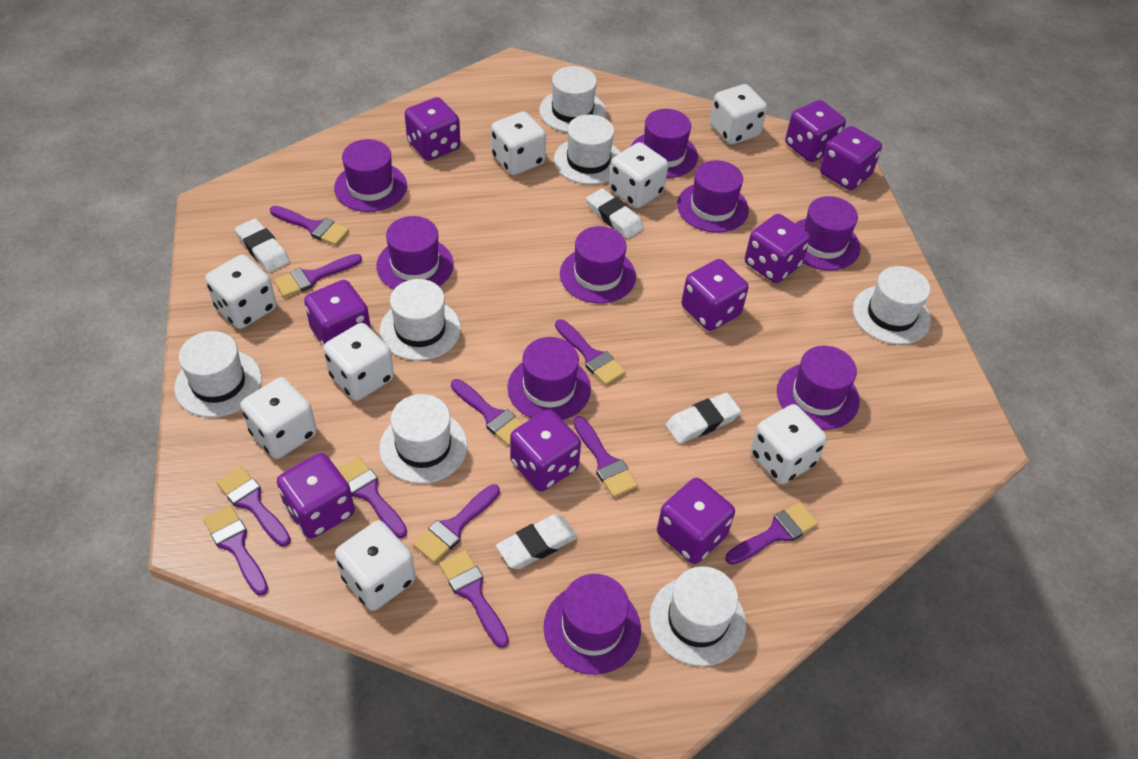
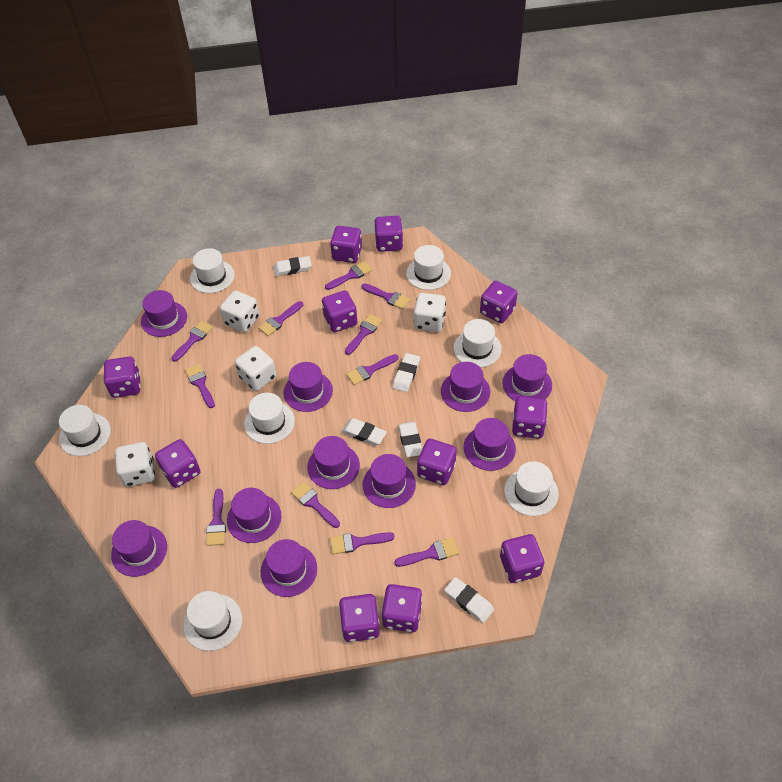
purple dice: [277,453,355,539] [304,280,371,347] [405,97,460,161] [510,409,581,492] [657,478,735,564] [681,259,748,331] [745,214,810,283] [785,100,846,162] [820,126,882,190] = 9 -> [104,357,140,398] [155,439,200,488] [322,290,357,332] [330,226,362,263] [339,594,380,642] [374,216,403,252] [381,584,422,632] [417,439,457,485] [480,281,518,323] [500,534,544,583] [512,396,548,439] = 11
purple hat: [334,139,407,212] [376,216,454,289] [507,337,591,420] [544,574,641,675] [560,226,636,304] [631,109,698,178] [677,160,749,233] [777,346,860,430] [795,196,860,271] = 9 -> [111,520,167,577] [141,290,187,337] [227,488,281,543] [261,539,317,597] [283,362,333,412] [307,436,360,489] [363,454,416,508] [441,362,490,412] [463,418,516,471] [502,354,552,401] = 10
white dice: [205,254,277,329] [240,377,317,459] [323,323,394,401] [335,521,415,611] [491,111,546,175] [609,142,668,208] [710,84,767,145] [750,404,827,484] = 8 -> [115,442,155,487] [220,290,260,332] [235,346,276,391] [414,293,446,332] = 4
white eraser: [235,218,290,273] [496,514,577,569] [586,188,644,239] [665,393,741,444] = 4 -> [273,256,312,276] [341,418,387,446] [393,353,420,392] [398,422,422,457] [444,577,494,623] = 5

